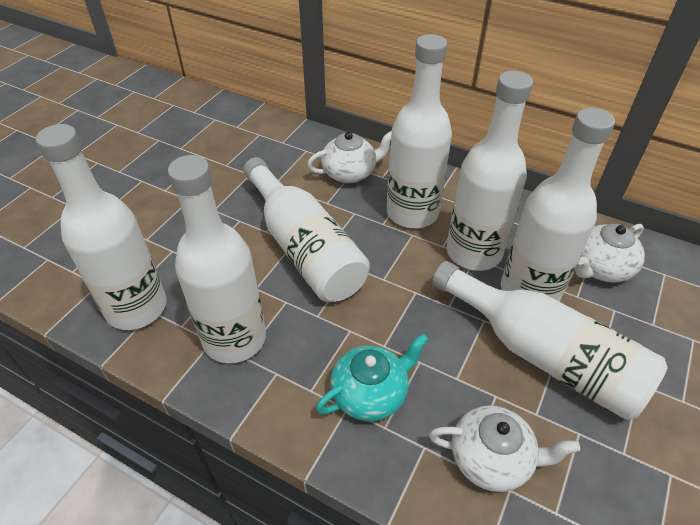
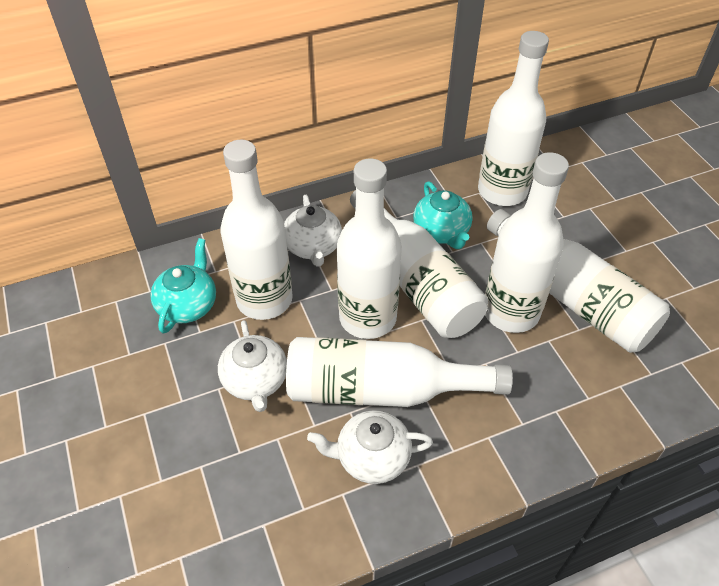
turquoise teapot: [316,333,429,421] = 1 -> [150,238,216,334] [413,181,473,249] = 2

